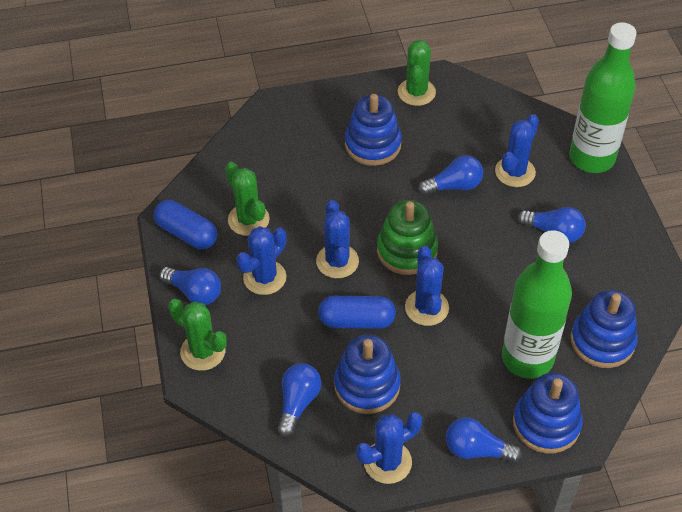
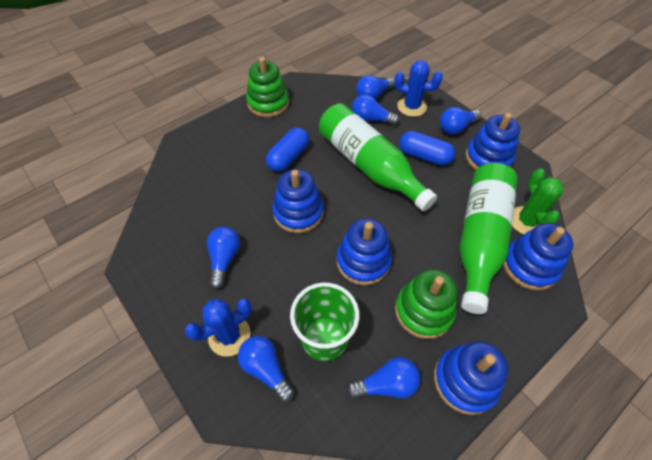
blue cactus: [236,226,287,295] [316,200,359,278] [356,412,422,484] [405,246,449,326] [495,114,539,187] = 5 -> [185,298,252,357] [394,60,443,117] = 2
blue light bulb: [160,267,221,305] [277,363,321,437] [419,155,483,195] [446,417,522,463] [518,207,586,243] = 5 -> [207,227,240,289] [238,336,294,402] [346,357,420,399] [352,95,400,126] [356,75,395,99] [440,107,482,135] = 6
blue stacking toy: [334,334,401,414] [345,94,402,166] [513,373,583,453] [570,290,638,368] = 4 -> [272,169,324,233] [336,218,392,285] [434,342,508,415] [465,113,520,170] [503,223,574,290] = 5
green cactus: [168,299,227,371] [225,162,270,236] [398,40,436,106] = 3 -> [512,169,563,234] = 1
green cup: none = 0 -> [290,283,359,361] = 1
green stacking toy: [377,200,438,275] = 1 -> [246,57,289,117] [395,269,457,339] = 2

